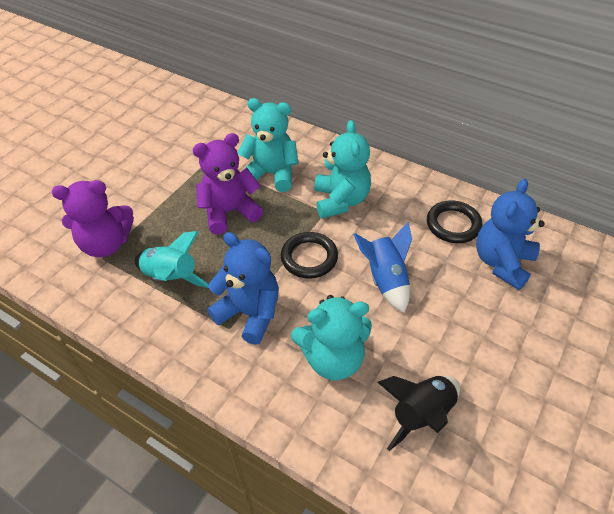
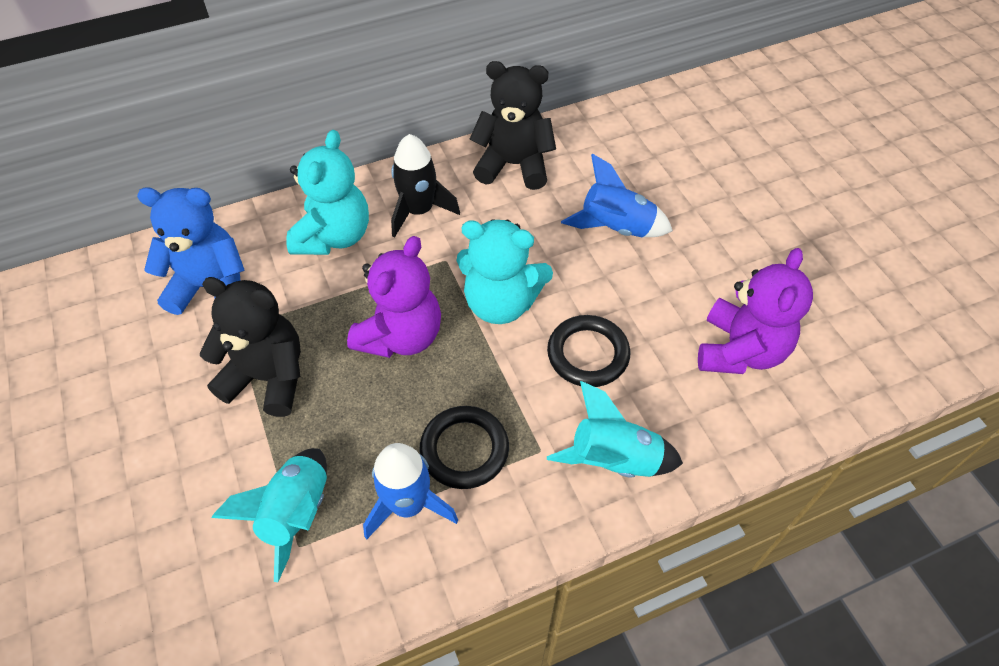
black teddy bear: none = 0 -> [200,277,301,417] [470,61,556,190] = 2
blue rocket: [353,222,412,313] = 1 -> [363,443,458,539] [561,154,673,237] = 2
blue teddy bear: [207,232,279,345] [476,179,545,290] = 2 -> [137,187,245,315] = 1
turquoise rocket: [135,231,208,288] = 1 -> [211,448,327,582] [547,381,683,477] = 2
turquoise teddy bear: [237,98,299,192] [291,295,372,380] [314,120,371,218] = 3 -> [286,130,369,255] [456,219,553,324] = 2

